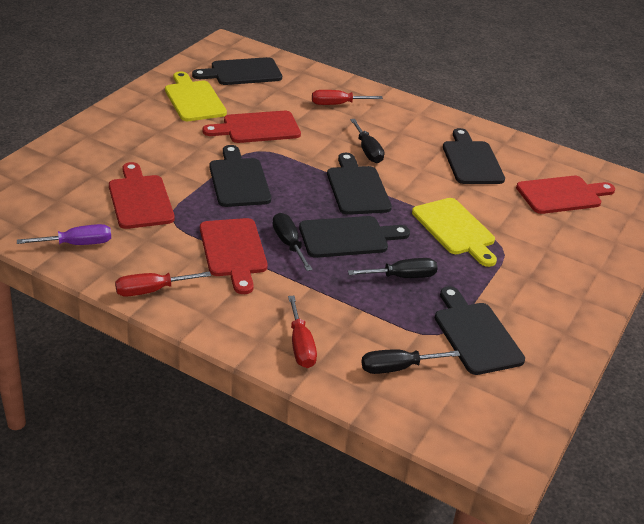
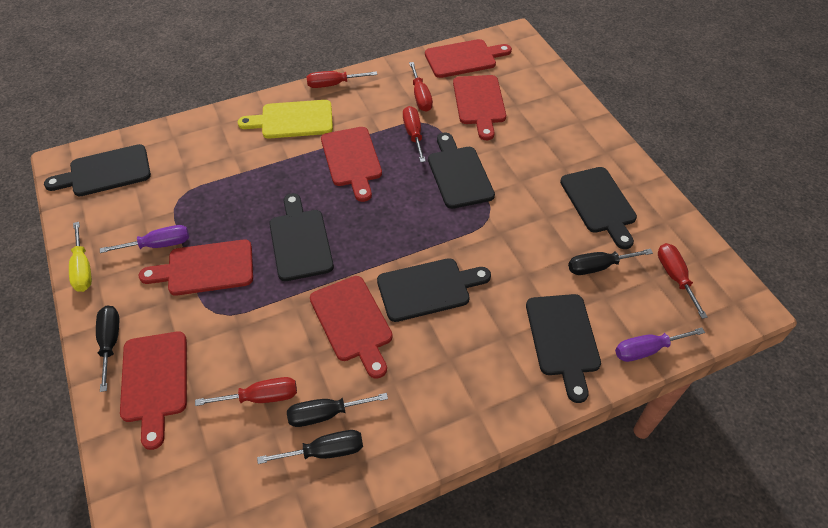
purple screwdriver: [17,224,111,245] = 1 -> [100,225,189,253] [615,327,705,362] = 2
red cutting board: [109,162,175,229] [200,218,268,294] [203,111,301,143] [516,176,615,214] = 4 -> [120,331,187,450] [139,239,253,296] [310,276,393,379] [321,127,382,202] [425,39,512,78] [453,75,506,140] = 6
red screwdriver: [115,271,211,297] [288,296,317,368] [312,90,383,105] = 3 -> [195,377,297,406] [307,71,377,88] [403,106,426,162] [409,62,433,112] [658,243,708,319] = 5
yellow cutting board: [165,71,227,121] [412,198,497,267] = 2 -> [238,100,333,139] = 1
yellow screwdriver: none = 0 -> [69,222,92,292] = 1

